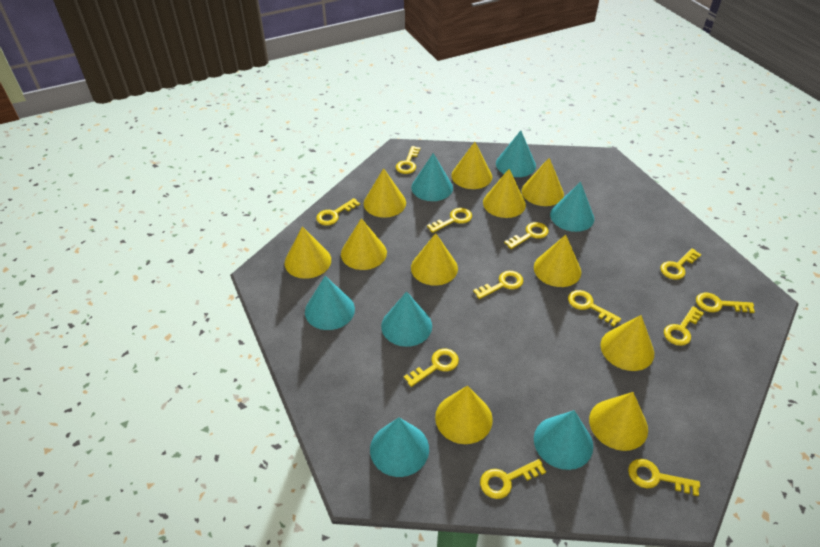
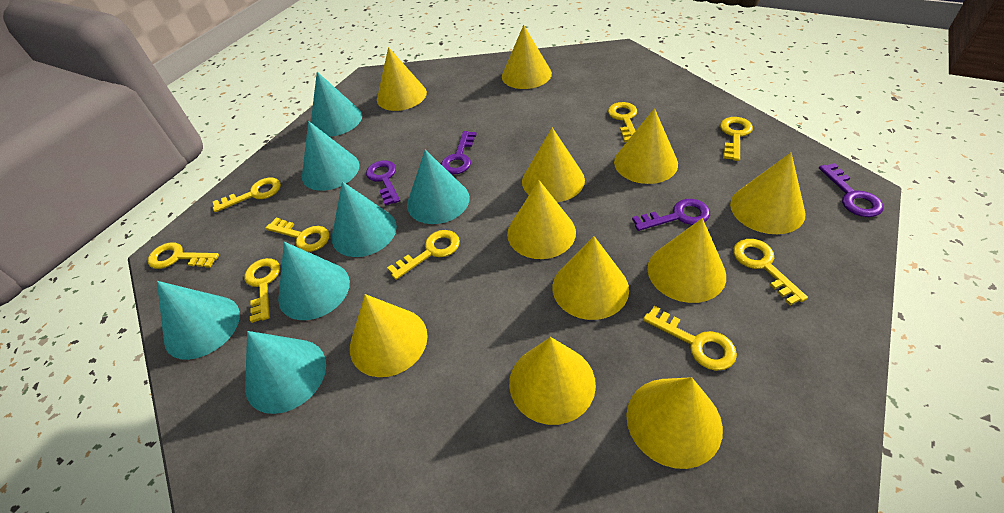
purple key: none = 0 -> [366,160,400,206] [441,131,476,174] [632,199,710,231] [819,163,883,217] = 4
yellow key: [316,198,360,226] [396,146,421,174] [404,349,459,387] [427,208,472,233] [473,271,523,299] [480,459,546,499] [504,222,549,249] [568,290,621,326] [628,459,700,496] [660,248,701,280] [664,306,704,346] [696,292,755,313] = 12 -> [148,242,219,269] [213,178,281,212] [244,258,280,323] [265,218,329,252] [387,230,460,280] [608,102,637,142] [643,306,737,371] [720,117,753,161] [733,239,808,305] = 9

